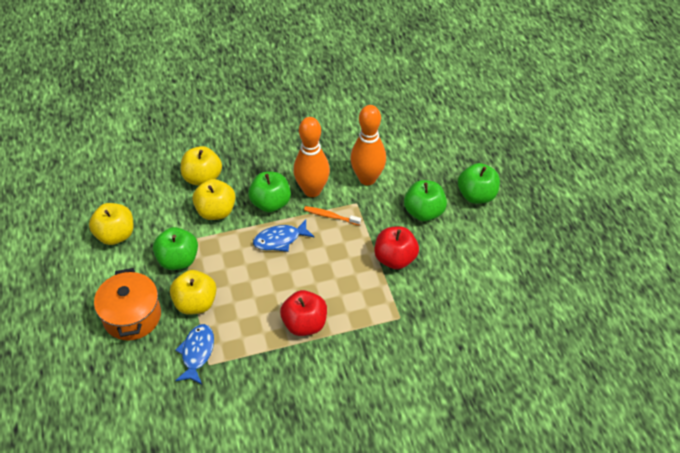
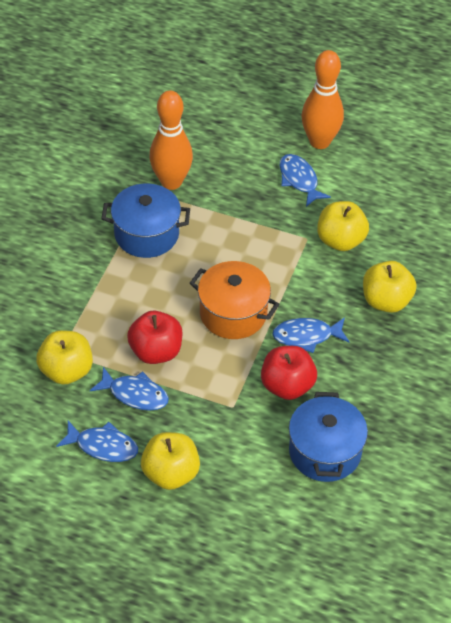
blue fish: [175,324,214,384] [253,219,315,252] = 2 -> [56,421,138,462] [90,367,169,411] [272,317,350,353] [280,154,331,207] = 4
blue pot: none = 0 -> [101,184,190,258] [289,392,368,482] = 2
green apple: [153,227,198,270] [248,172,291,212] [404,180,447,221] [458,163,500,204] = 4 -> none = 0
orange toothbrush: [304,206,361,226] = 1 -> none = 0

